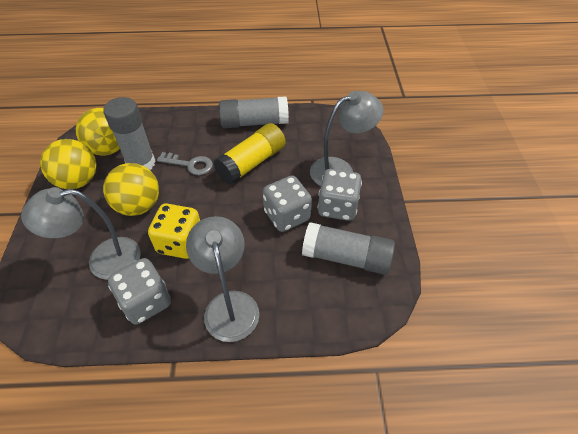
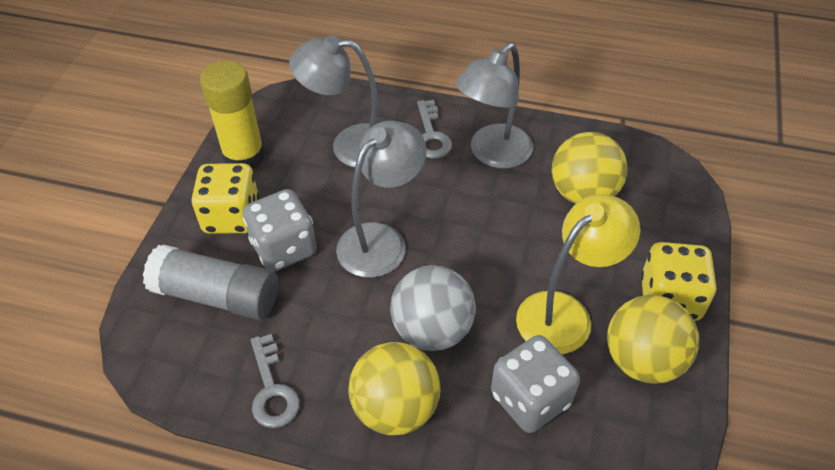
grey ball: none = 0 -> [390,265,476,351] = 1
grey dice: [108,258,171,325] [263,176,312,232] [318,169,362,221] = 3 -> [243,189,317,271] [491,335,580,433] = 2
grey glue stick: [103,97,156,170] [219,96,289,128] [302,222,395,275] = 3 -> [143,244,278,320] = 1
grey key: [157,152,213,175] = 1 -> [251,334,300,428] [417,100,452,159] = 2
yellow dice: [148,204,200,259] = 1 -> [192,163,260,234] [641,242,716,321] = 2
yellow lamp: none = 0 -> [516,194,640,354] = 1

